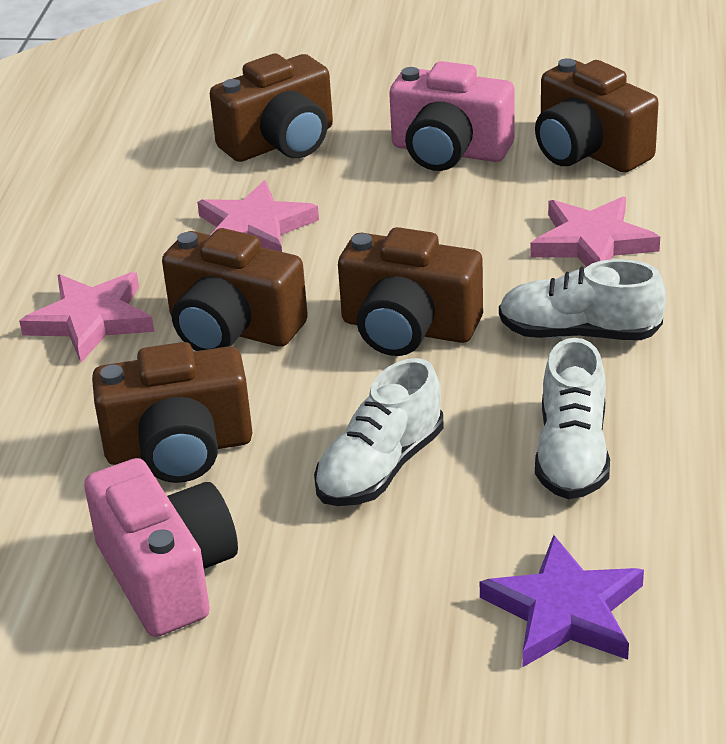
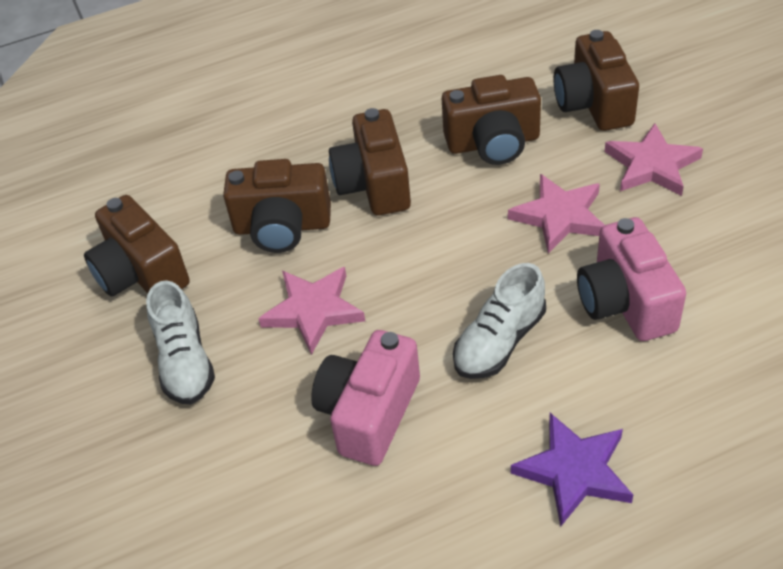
white shoe: [314,358,444,506] [499,259,666,340] [535,338,610,499] = 3 -> [146,280,215,404] [453,263,546,379] = 2

